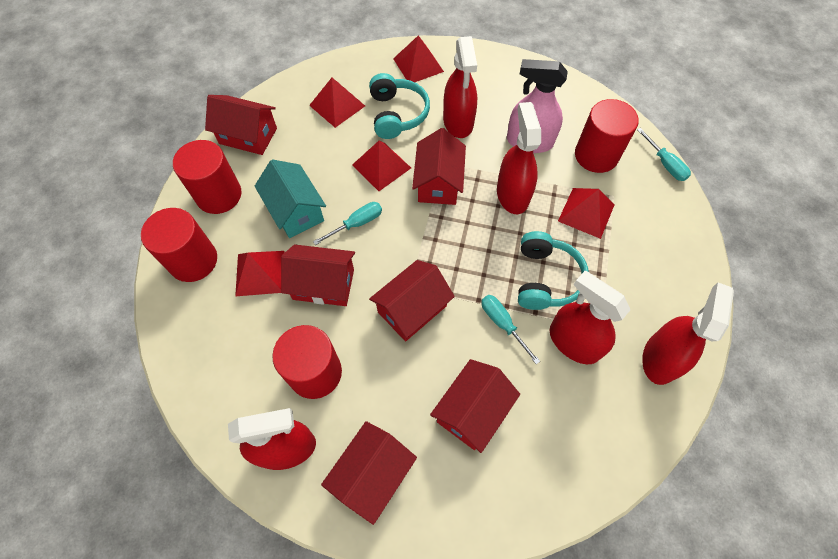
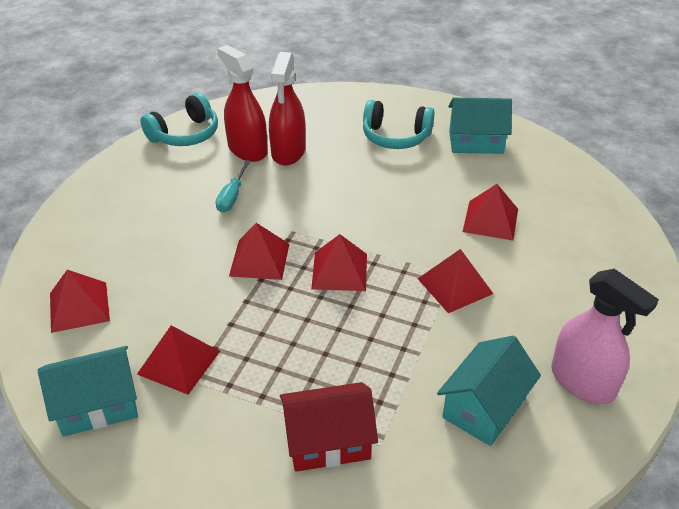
red cylinder: [141,208,217,282] [173,140,242,214] [272,325,342,399] [575,99,639,173] = 4 -> none = 0
red house: [205,95,277,155] [281,244,355,306] [321,421,417,525] [369,260,455,341] [412,128,466,205] [430,359,520,453] = 6 -> [280,382,378,472] = 1
red pyramid: [235,251,284,297] [309,78,365,128] [352,141,411,191] [393,35,444,82] [558,188,615,239] = 5 -> [50,270,110,333] [137,325,220,395] [229,223,289,280] [311,234,367,291] [418,249,493,313] [463,184,518,240] = 6
red spray bottle: [228,408,316,470] [443,36,477,138] [497,102,541,214] [550,271,630,364] [642,283,734,385] = 5 -> [217,45,267,162] [269,52,306,165] = 2
turquoise house: [255,159,326,238] = 1 -> [38,346,138,437] [437,336,541,446] [448,98,512,154] = 3
turquoise screwdriver: [313,202,382,245] [481,295,540,364] [637,128,691,181] = 3 -> [216,160,251,212] = 1

